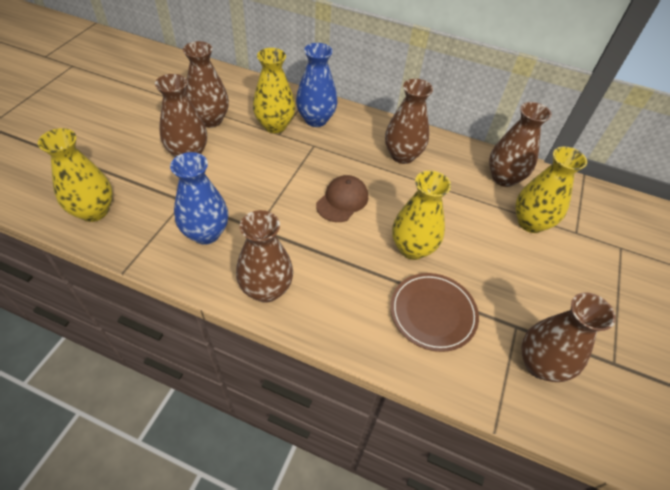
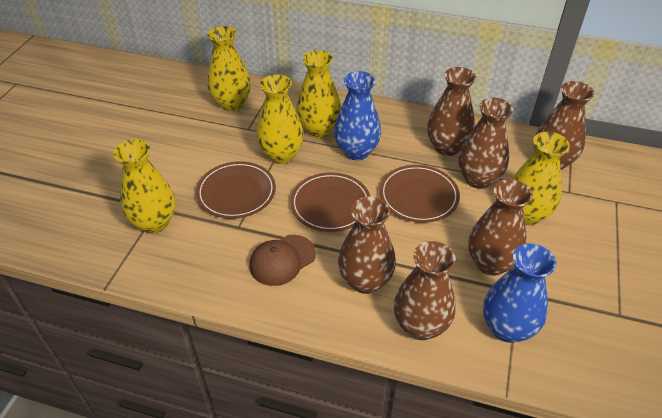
brown plate: [390,273,479,352] = 1 -> [196,161,276,219] [290,172,370,232] [380,165,460,223] = 3
yellow vase: [38,128,113,222] [253,48,295,133] [392,170,451,260] [515,146,587,233] = 4 -> [113,139,176,233] [207,26,251,111] [256,74,304,164] [296,50,341,137] [512,132,570,225] = 5

